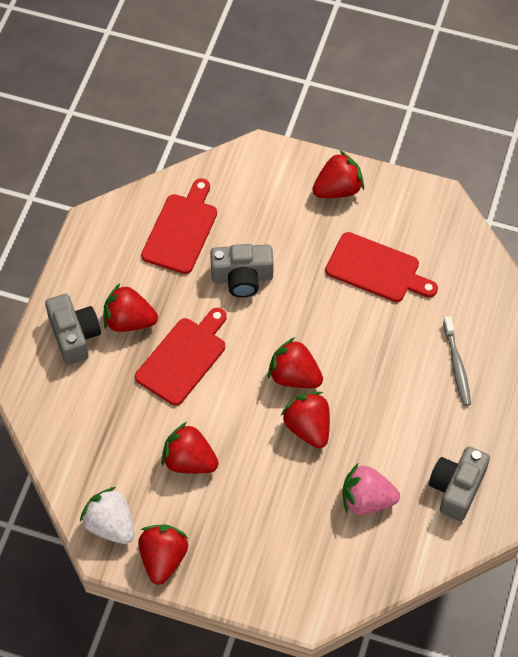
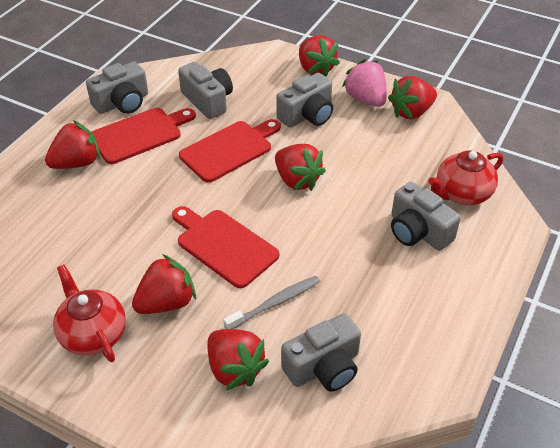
grey camera: [45,294,101,365] [210,244,274,297] [429,446,490,521] = 3 -> [86,61,148,114] [178,62,233,119] [276,73,333,128] [281,313,361,392] [391,182,461,251] = 5
red teapot: none = 0 -> [53,264,126,362] [428,151,503,205] = 2
white strawberry: [80,487,134,544] = 1 -> none = 0

